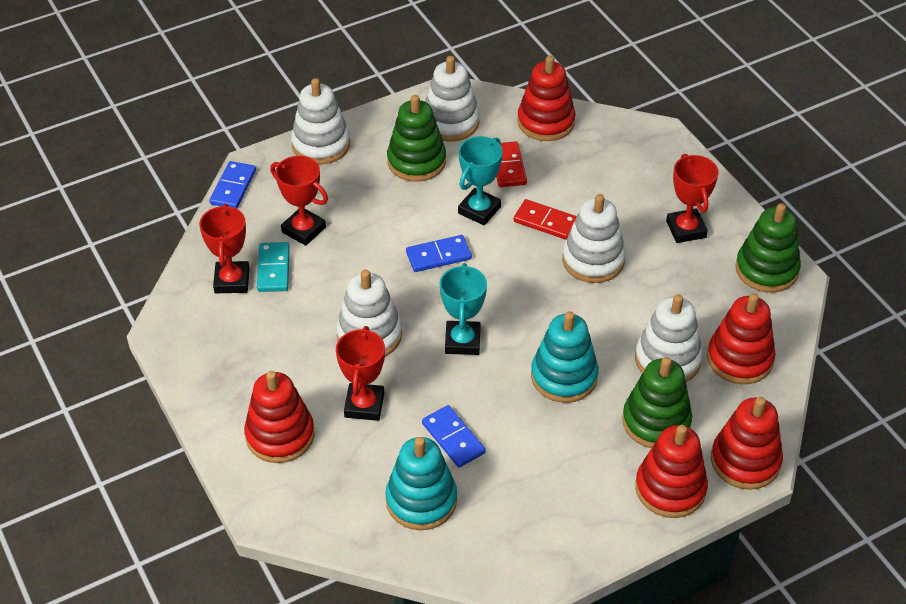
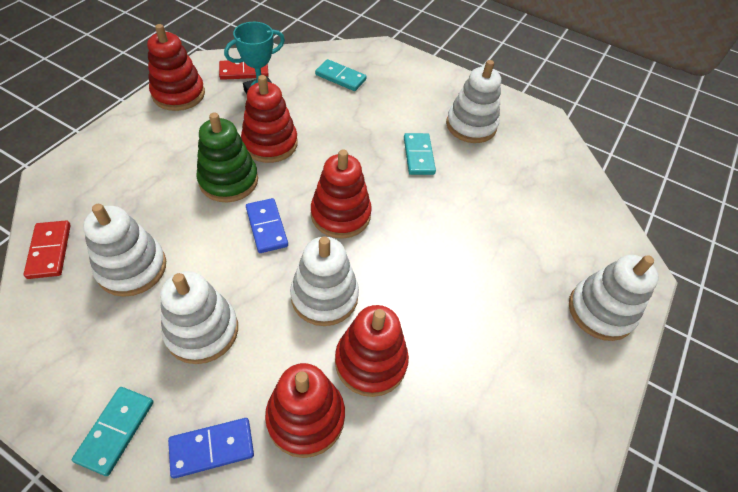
blue domino: [209,161,256,209] [406,235,472,272] [422,405,486,468] = 3 -> [168,418,254,479] [246,198,288,253] = 2
green stacking toy: [387,95,446,182] [622,357,692,448] [735,203,801,293] = 3 -> [196,112,258,202] = 1
red trophy: [199,204,250,293] [270,156,328,246] [336,326,385,421] [666,154,718,243] = 4 -> none = 0
turquoise domino: [257,242,290,292] = 1 -> [72,387,154,476] [315,59,367,91] [404,133,436,175] = 3
turquoise stacking toy: [385,437,457,530] [531,311,598,403] = 2 -> none = 0
turquoise trophy: [440,263,487,355] [458,136,502,225] = 2 -> [224,22,285,94] = 1

